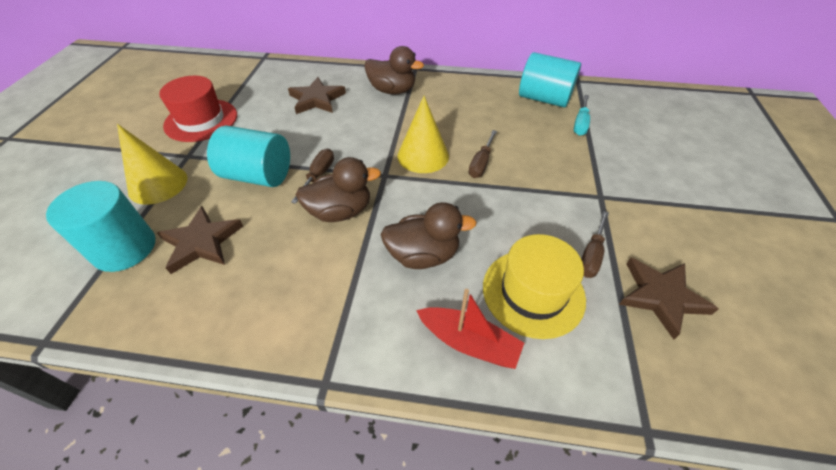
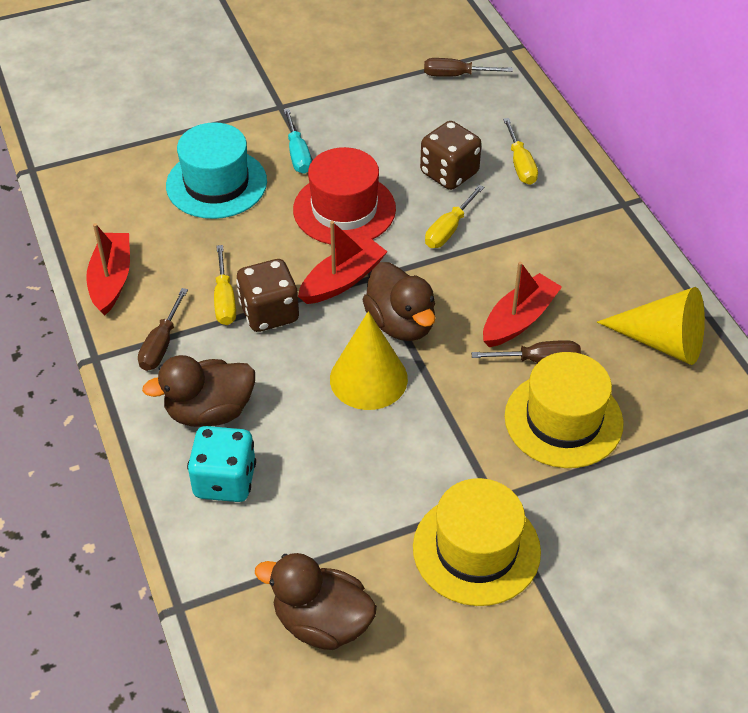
brown dice: none = 0 -> [236,259,299,332] [420,121,482,190] = 2
brown star: [157,206,243,274] [288,77,346,114] [619,258,719,340] = 3 -> none = 0
red boat: [416,289,524,369] = 1 -> [86,223,130,315] [298,221,387,304] [483,262,562,347] = 3
turquoise cylinder: [46,181,155,272] [207,126,290,187] [519,52,581,107] = 3 -> none = 0
turquoise dice: none = 0 -> [187,426,256,502] = 1
turquoise hat: none = 0 -> [166,122,267,219] = 1
yellow hat: [483,234,586,339] = 1 -> [413,478,541,606] [505,352,624,468] = 2
yellow screwdriver: none = 0 -> [214,245,236,325] [425,185,484,248] [503,118,538,185] = 3

